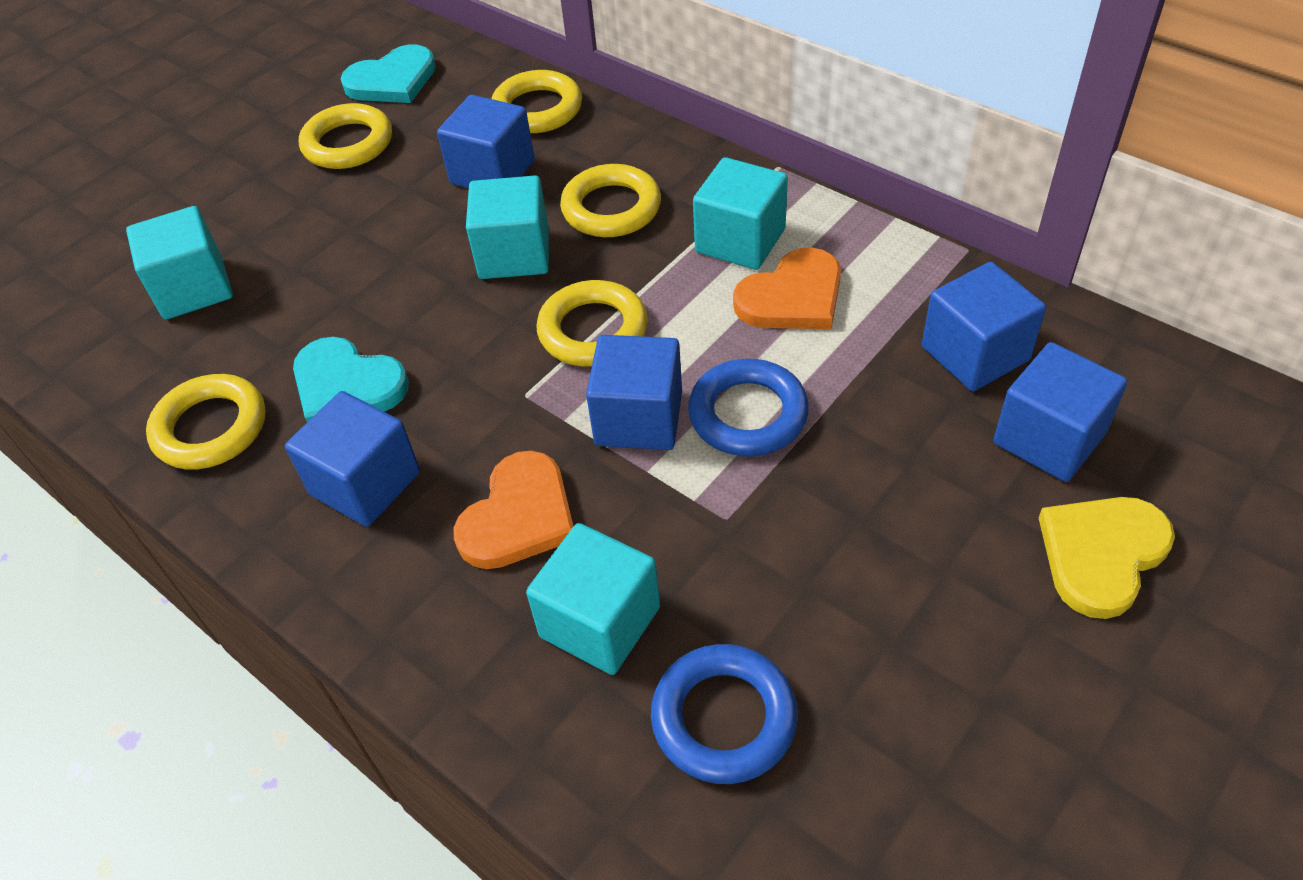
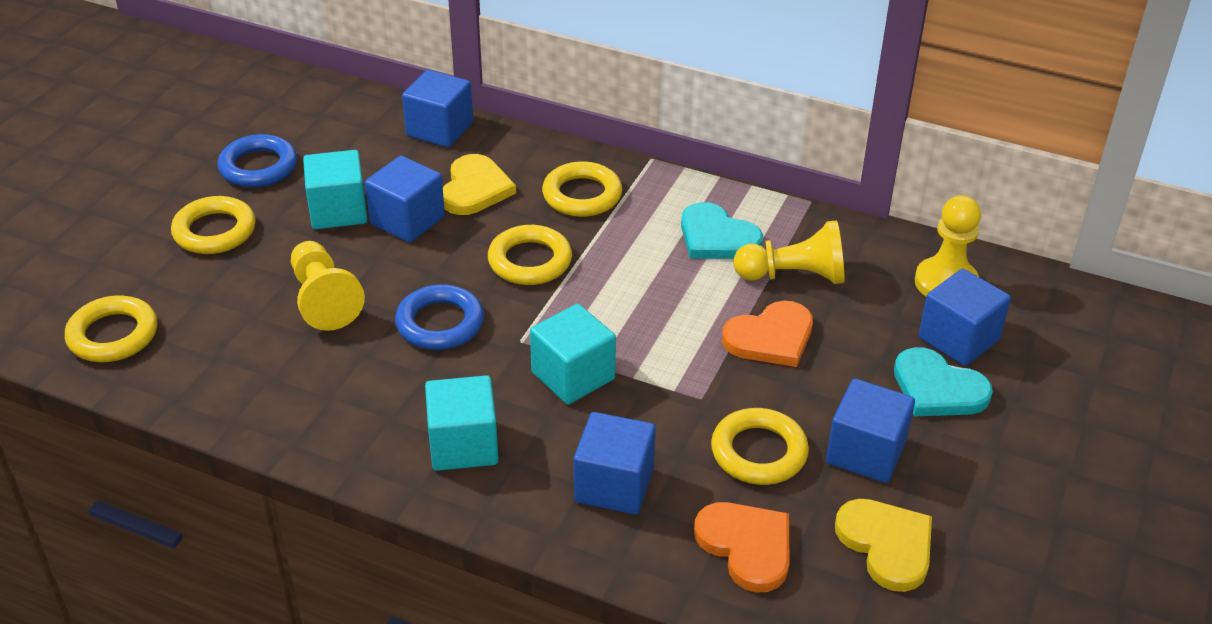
turquoise cube: [126,206,233,319] [466,176,549,279] [526,523,660,675] [693,157,788,270] = 4 -> [303,150,368,229] [425,375,499,471] [530,304,616,404] = 3
yellow heart: [1039,497,1175,619] = 1 -> [443,154,516,215] [835,499,932,592] = 2
yellow pawn: none = 0 -> [291,241,365,331] [733,220,844,284] [915,195,981,296] = 3

